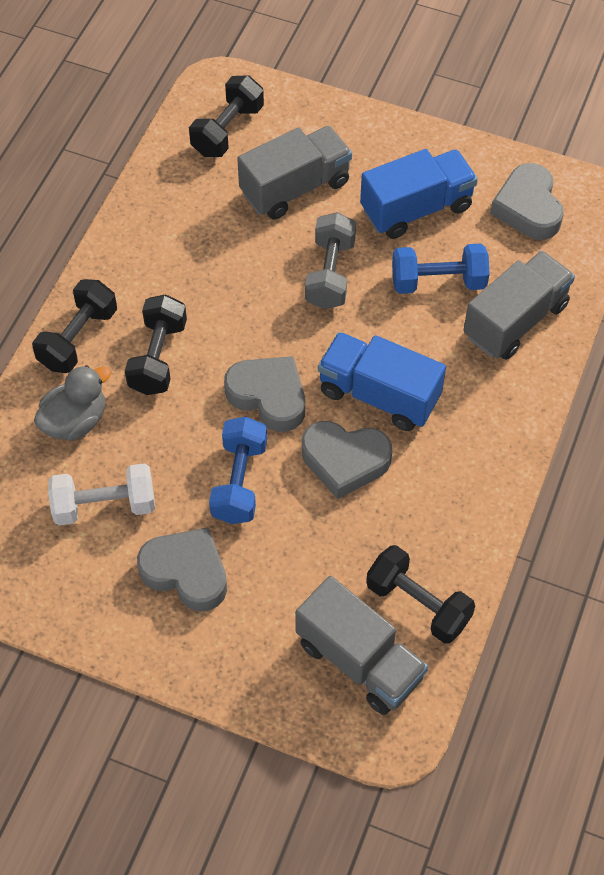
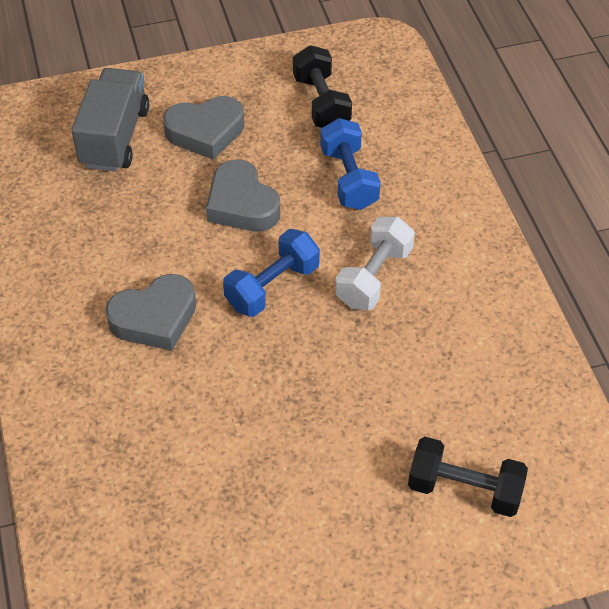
black dumbbell: [32,279,117,373] [125,294,187,395] [189,75,264,157] [366,545,475,644] = 4 -> [293,45,352,128] [408,437,528,517] = 2
blue truck: [318,332,446,431] [360,149,478,239] = 2 -> none = 0
grey duck: [34,365,111,441] = 1 -> none = 0
grey dumbbell: [305,212,356,309] = 1 -> none = 0
grey heart: [137,527,227,612] [224,356,305,432] [302,421,392,499] [490,163,564,240] = 4 -> [105,274,196,351] [163,96,244,160] [206,160,280,232] = 3
grey truck: [237,126,352,219] [295,576,428,715] [464,251,575,360] = 3 -> [72,68,149,172] = 1

